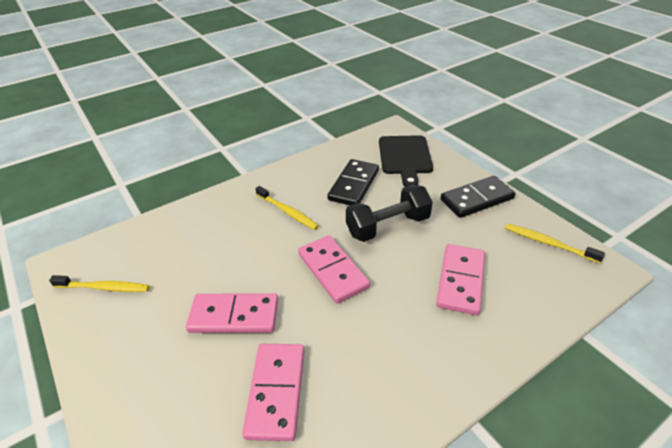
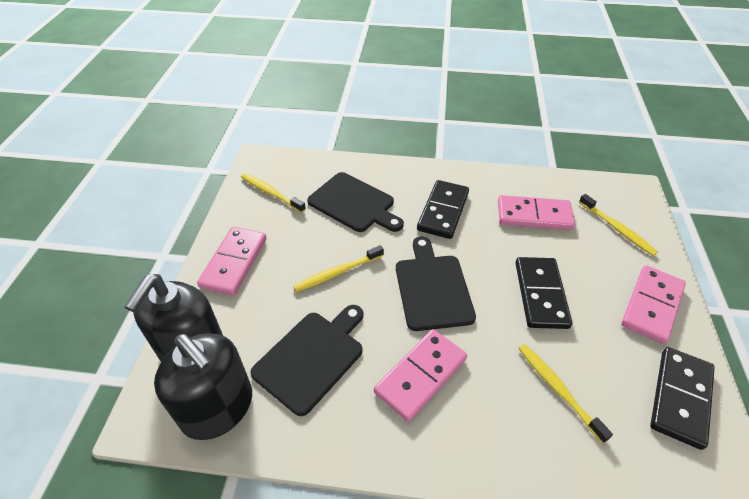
black cutting board: [379,135,433,187] = 1 -> [250,305,363,416] [307,172,404,232] [396,237,476,331] = 3
black domino: [327,159,379,205] [441,176,515,218] = 2 -> [417,180,469,239] [515,257,572,329] [650,347,715,450] = 3
black dumbbell: [346,185,433,242] = 1 -> none = 0
black soap dispenser: none = 0 -> [124,274,223,362] [154,333,252,440] = 2
yellow toothbrush: [49,275,150,292] [255,186,319,230] [505,224,605,263] = 3 -> [241,173,306,213] [293,245,384,292] [518,344,613,444] [579,194,658,256] = 4

